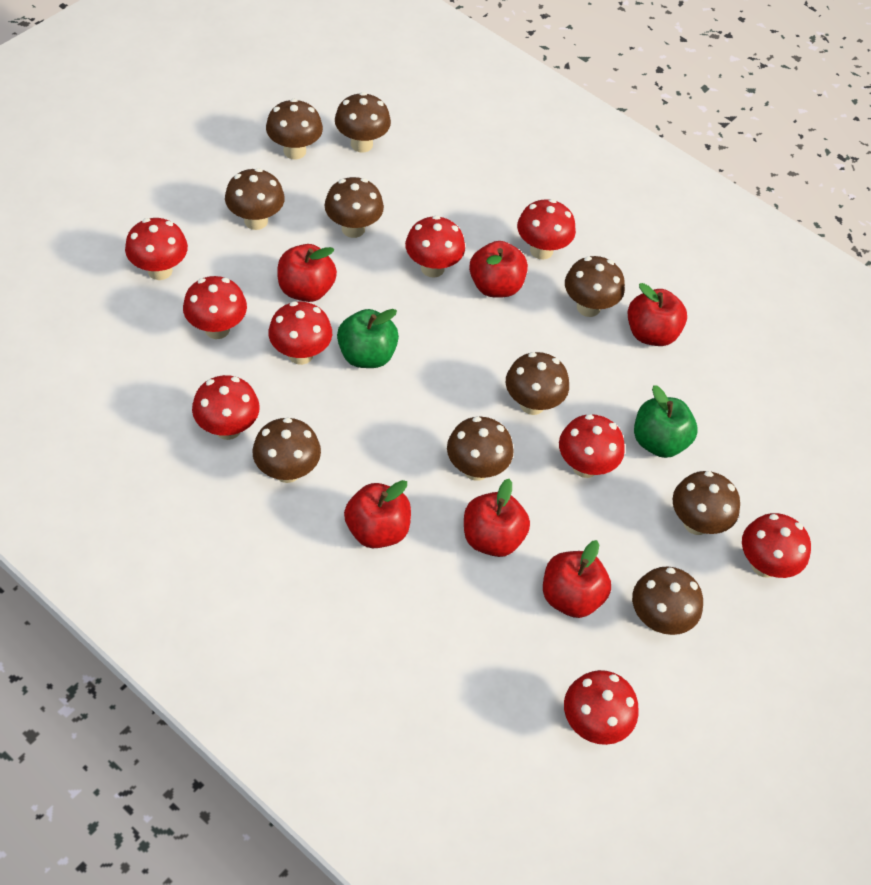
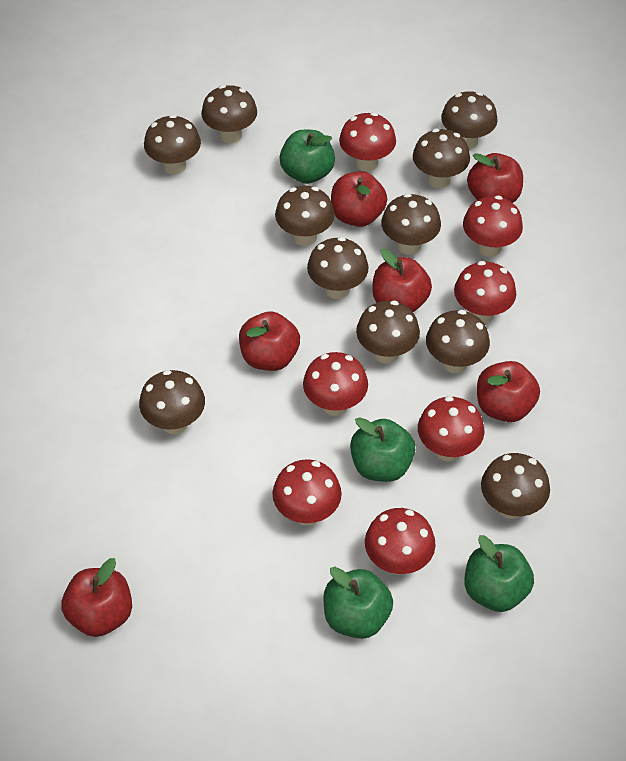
brown mushroom: [225,168,285,230] [252,417,321,483] [266,99,323,160] [324,177,384,238] [335,92,391,152] [447,417,514,481] [506,352,569,415] [565,256,625,317] [632,566,703,635] [673,471,740,535] = 10 -> [139,370,205,434] [144,115,201,175] [201,85,257,144] [275,186,335,246] [307,237,369,299] [356,301,420,363] [381,193,441,255] [413,129,470,188] [426,310,490,373] [441,91,498,149] [481,453,550,519] = 11
green apple: [337,309,399,368] [634,385,697,458] = 2 -> [280,130,335,184] [323,567,393,639] [350,417,415,482] [464,535,534,612] = 4
red mushroom: [125,218,188,280] [183,276,247,339] [192,375,260,440] [268,301,332,365] [405,215,465,278] [517,199,576,260] [559,414,625,478] [564,670,639,745] [742,513,811,578] = 9 -> [272,459,342,525] [303,352,368,416] [339,112,396,172] [365,508,436,575] [418,396,485,461] [454,261,516,323] [463,196,523,257] = 7

